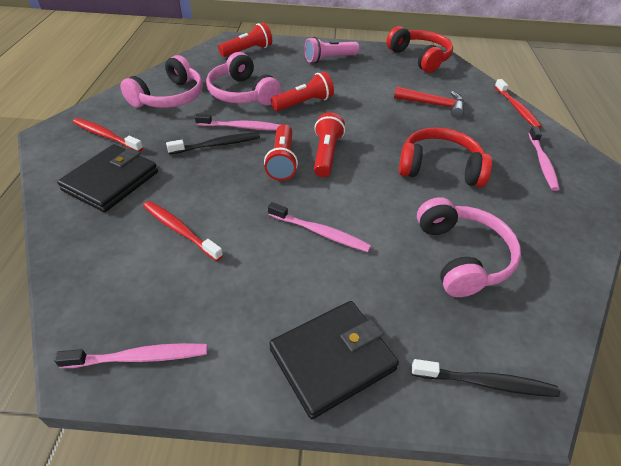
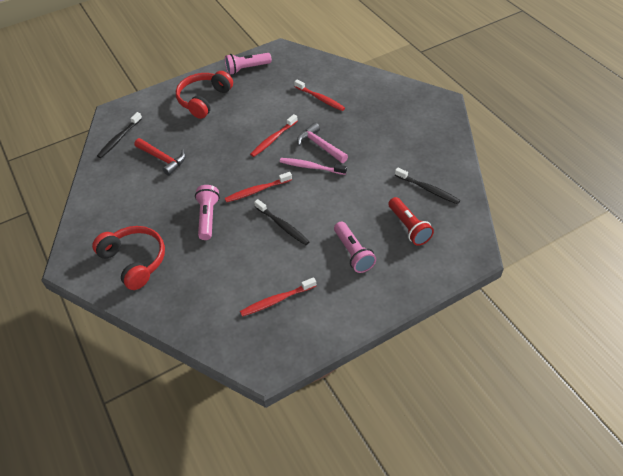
black toothbrush: [166,133,260,154] [411,359,560,397] = 2 -> [97,112,142,158] [254,199,310,245] [395,168,460,204] = 3
black wallet: [57,144,158,212] [269,301,399,419] = 2 -> none = 0
pink flashlight: [305,37,359,63] = 1 -> [195,185,220,240] [225,53,272,75] [334,222,376,273] = 3
pink hammer: none = 0 -> [297,123,348,163] = 1
pink headphones: [120,55,203,108] [206,52,281,105] [417,197,521,297] = 3 -> none = 0
pink toothbrush: [54,343,207,368] [195,113,280,131] [268,202,371,252] [528,126,560,191] = 4 -> [280,158,347,175] = 1
red flashlight: [218,23,272,57] [264,124,298,181] [271,72,334,111] [314,112,345,177] = 4 -> [389,197,434,246] = 1
red toothbrush: [73,118,143,152] [143,201,223,261] [494,79,542,129] = 3 -> [225,172,292,203] [240,277,316,317] [250,114,298,157] [294,80,345,111] = 4

